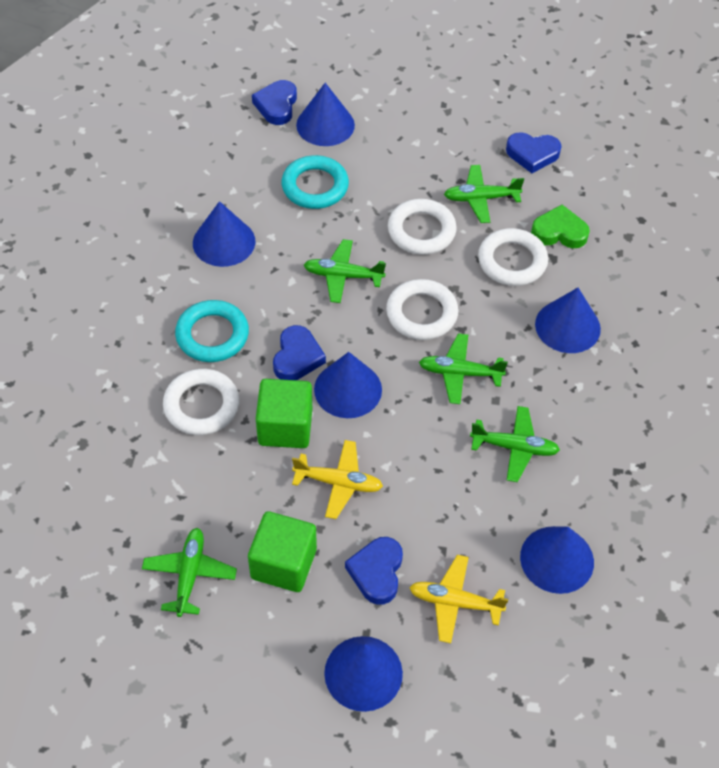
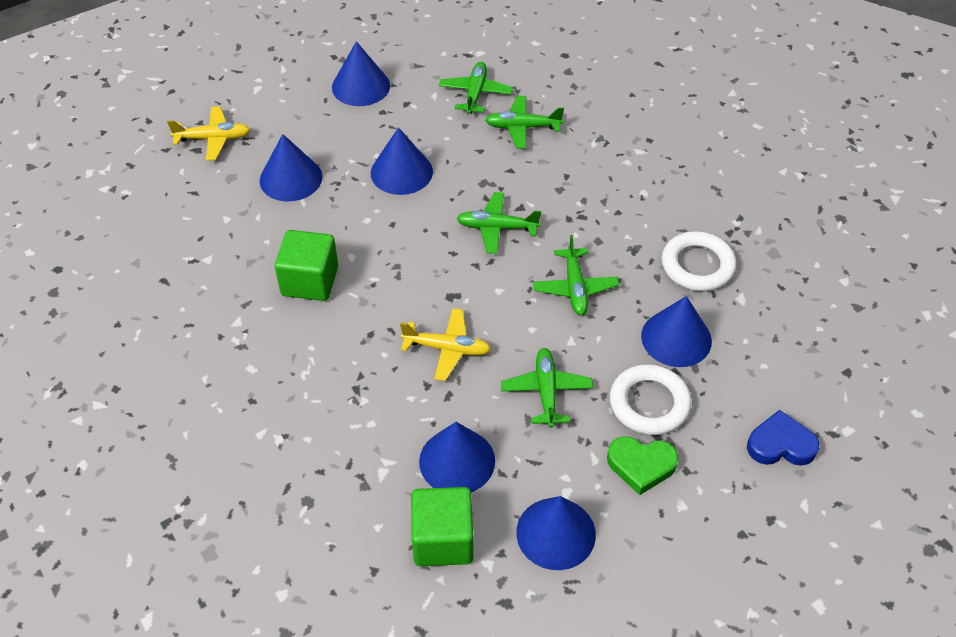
blue heart: [252,80,297,125] [273,325,326,380] [345,537,403,605] [506,132,562,173] = 4 -> [747,410,819,466] = 1
turquoise ring: [175,300,249,362] [282,155,349,209] = 2 -> none = 0
white ring: [163,369,239,435] [386,279,459,340] [388,199,457,255] [478,228,548,286] = 4 -> [610,364,692,435] [662,231,736,292] = 2

